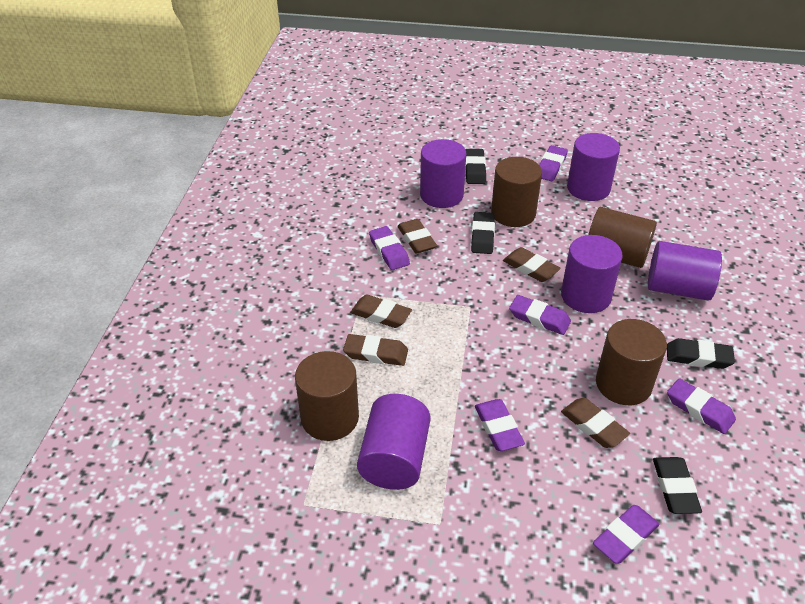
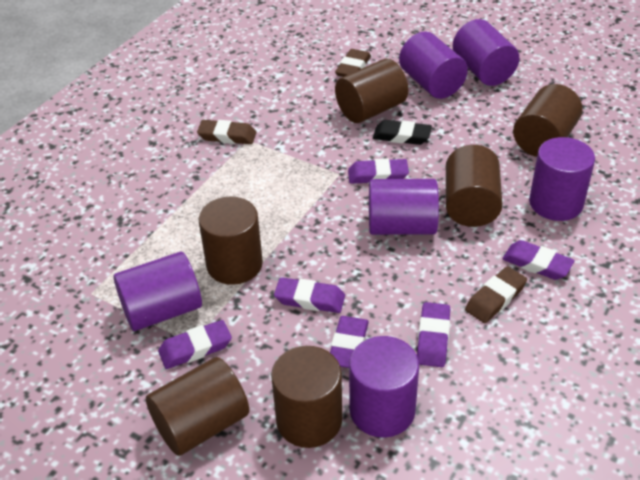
black eraser: [465,149,486,184] [471,212,495,254] [653,457,702,514] [667,338,735,369] = 4 -> [373,120,432,145] = 1
brown cylinder: [295,351,359,441] [491,157,542,227] [588,207,657,268] [596,319,667,405] = 4 -> [146,357,249,456] [199,197,263,285] [271,346,342,448] [335,59,408,123] [446,145,502,227] [513,84,582,157] = 6
brown eraser: [343,334,408,366] [350,295,412,328] [397,219,437,253] [503,247,561,282] [561,398,630,448] = 5 -> [197,120,257,144] [335,49,371,77] [465,266,527,323] = 3
purple cylinder: [357,394,431,490] [420,139,466,208] [561,235,623,313] [567,133,620,201] [648,241,722,301] = 5 -> [113,252,202,331] [349,336,419,438] [369,179,439,235] [399,31,468,99] [453,19,519,86] [529,137,595,221] = 6

